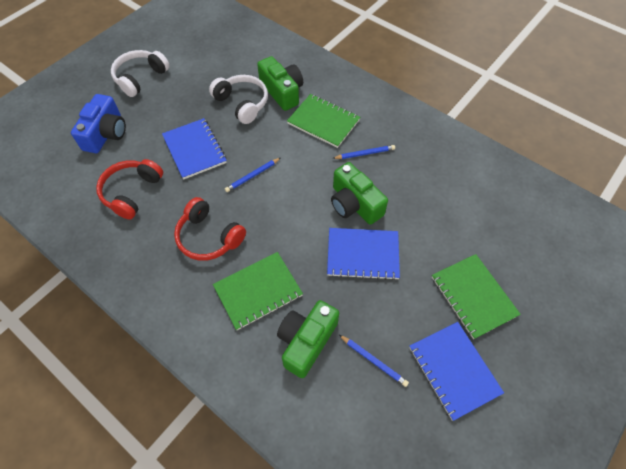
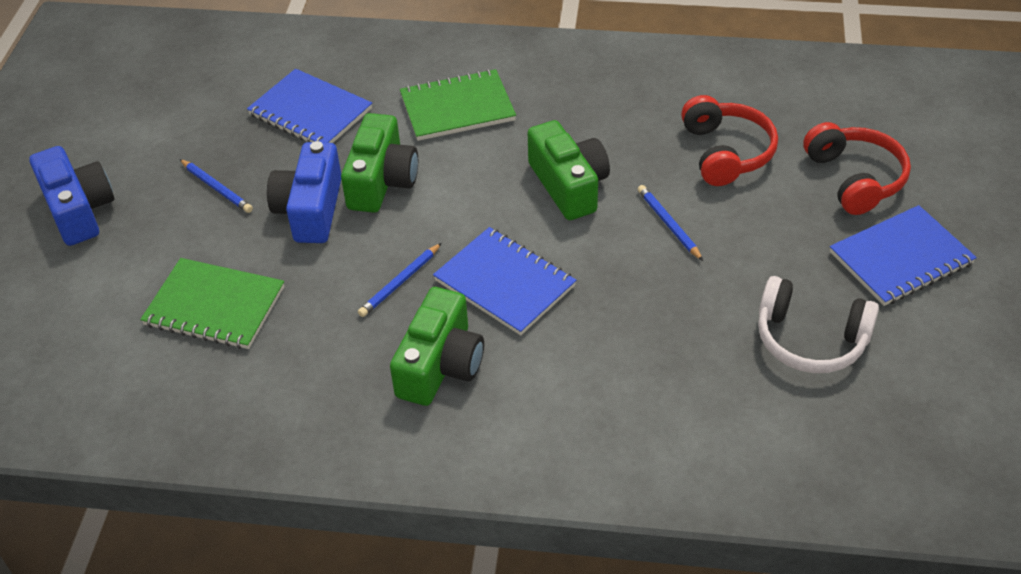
blue camera: [71,94,126,153] = 1 -> [29,146,114,246] [267,141,341,243] = 2
green notebook: [213,252,303,330] [287,94,360,148] [432,254,521,339] = 3 -> [140,258,284,349] [400,69,516,141] = 2
white headphones: [111,50,170,97] [209,75,268,124] = 2 -> [758,276,879,373] = 1

